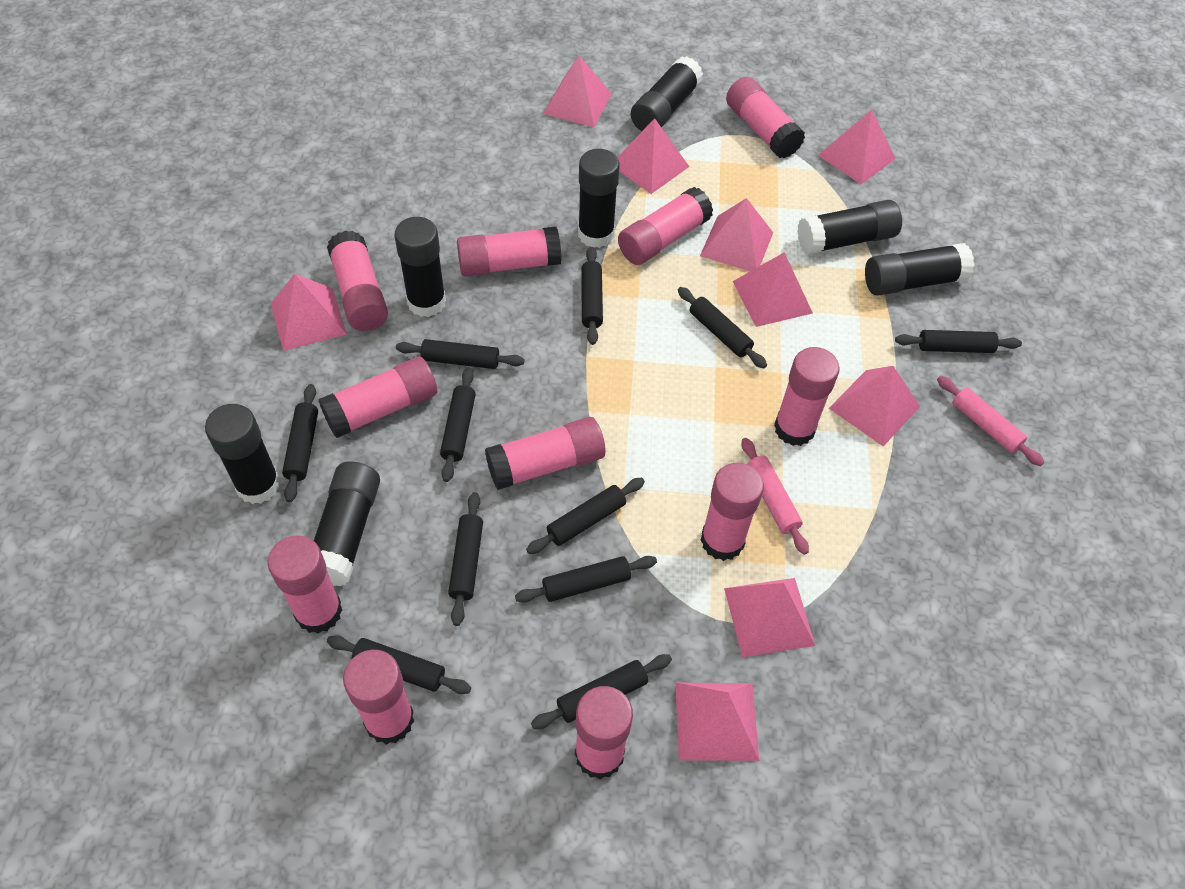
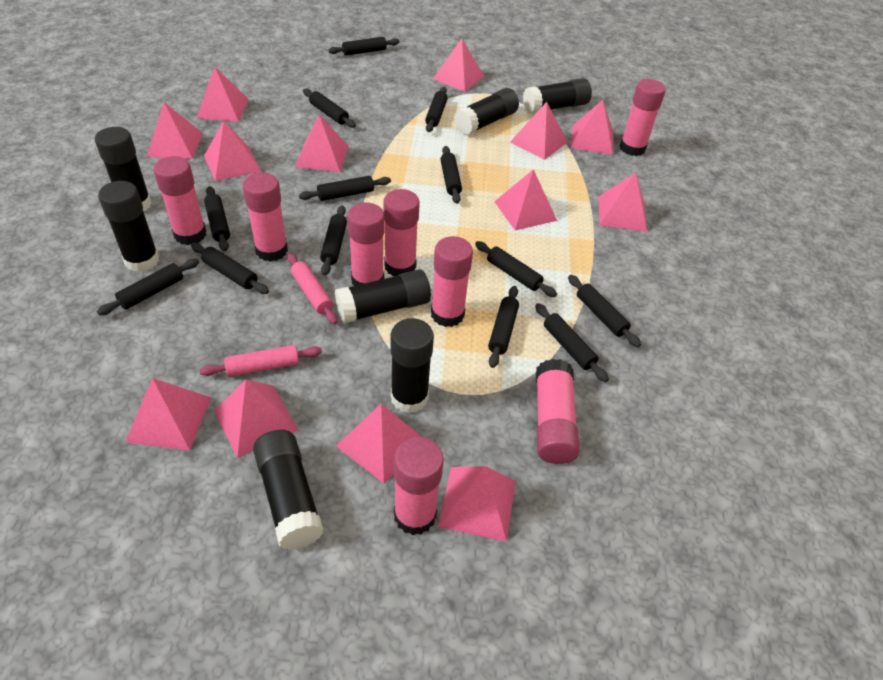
black rolling pin: [282,384,318,502] [327,635,471,694] [396,339,524,369] [440,368,476,482] [448,492,483,626] [515,556,657,603] [526,478,645,554] [531,654,672,729] [581,247,603,345] [678,287,767,368] [895,330,1022,353] = 11 -> [97,258,199,316] [191,243,269,294] [204,186,230,251] [299,176,391,201] [303,89,356,128] [320,206,347,275] [328,37,399,55] [425,87,448,132] [441,146,462,204] [475,241,557,297] [488,286,519,368] [535,303,609,382] [568,275,641,347] = 13
pink glue stick: [268,535,342,634] [319,357,437,438] [327,230,388,331] [343,650,414,745] [457,227,561,277] [485,417,605,490] [575,686,633,779] [618,187,713,265] [700,463,764,561] [726,77,805,158] [774,347,840,446] = 11 -> [153,156,206,245] [242,172,288,262] [347,202,385,286] [383,189,420,276] [394,437,444,535] [431,236,473,327] [536,359,580,464] [620,79,666,156] = 8
pink pyramid: [271,274,347,351] [543,56,612,127] [617,118,689,194] [675,683,759,761] [700,198,773,271] [724,578,815,657] [733,252,813,327] [818,110,896,184] [829,366,920,446] = 9 -> [125,378,211,451] [146,102,203,159] [196,67,249,122] [204,121,261,181] [214,379,299,458] [295,115,349,172] [336,404,422,483] [433,39,484,92] [438,466,516,542] [494,169,557,230] [510,102,568,160] [571,100,613,155] [599,173,647,232] = 13

